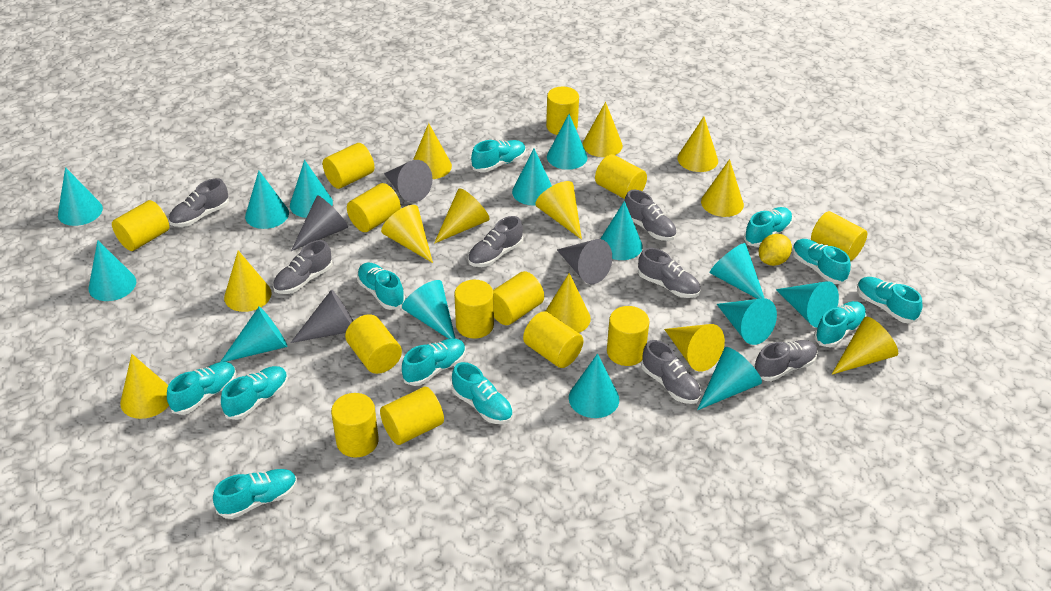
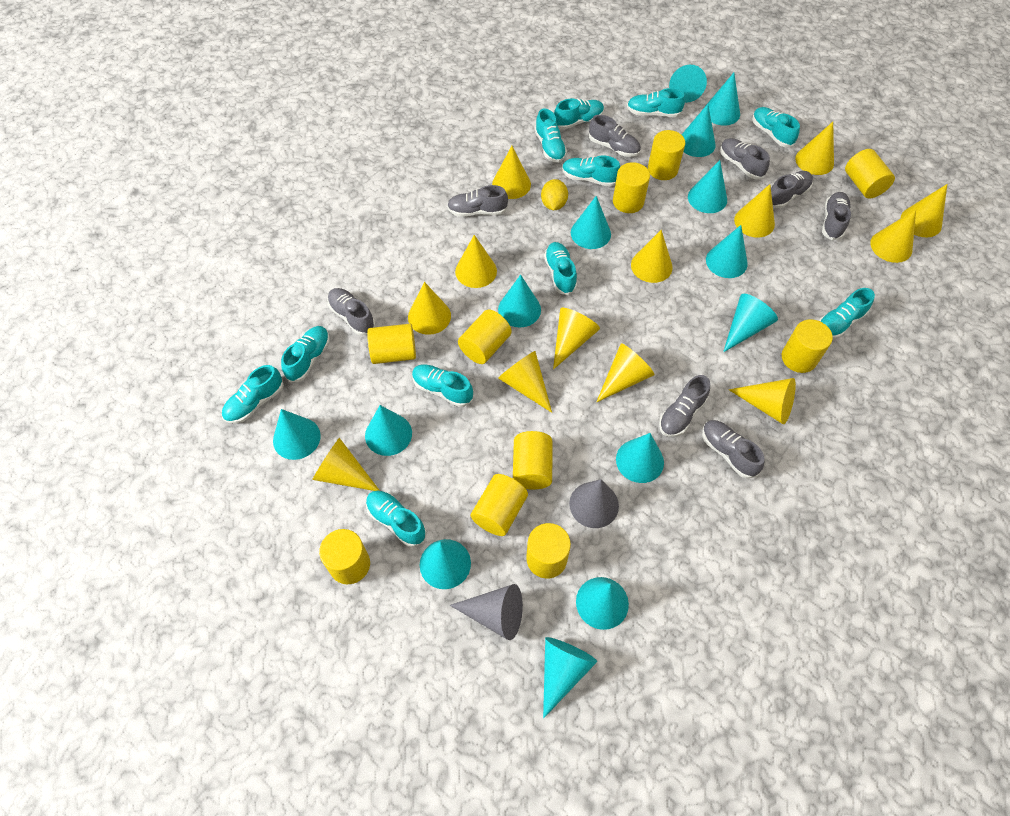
grey cone: [291,195,348,251] [291,289,353,343] [384,160,432,202] [557,239,612,284] = 4 -> [450,584,523,640] [569,479,619,528] = 2
grey shoe: [169,178,229,227] [273,240,333,294] [468,216,523,267] [625,190,677,241] [638,248,701,298] [641,340,701,404] [754,340,818,381] = 7 -> [327,288,375,336] [447,185,508,217] [589,115,641,157] [659,375,710,437] [702,420,764,479] [720,138,770,179] [771,171,813,208] [822,192,851,240] = 8
yellow cone: [120,354,169,419] [224,251,272,312] [381,205,433,263] [413,123,452,179] [434,188,490,244] [535,181,582,240] [545,273,591,333] [582,102,623,157] [664,324,725,372] [677,117,718,172] [701,159,744,217] [832,317,898,375] = 12 -> [312,438,380,491] [408,282,451,335] [455,235,497,288] [492,146,531,199] [498,351,552,413] [553,308,600,370] [597,343,655,402] [631,230,673,283] [728,378,796,424] [734,184,775,238] [795,122,834,175] [870,209,916,263] [901,184,947,237] = 13
yellow cylinder: [112,200,169,251] [323,143,374,189] [331,393,379,458] [345,314,402,374] [347,183,401,232] [380,387,444,445] [454,280,494,339] [493,271,544,325] [523,311,583,368] [546,87,579,135] [595,154,647,199] [607,306,649,366] [811,211,867,261] = 13 -> [319,529,370,584] [367,324,416,364] [458,310,512,364] [471,474,528,536] [513,431,552,490] [526,523,571,579] [613,162,650,213] [648,130,685,180] [782,319,833,373] [845,149,895,199] = 10

